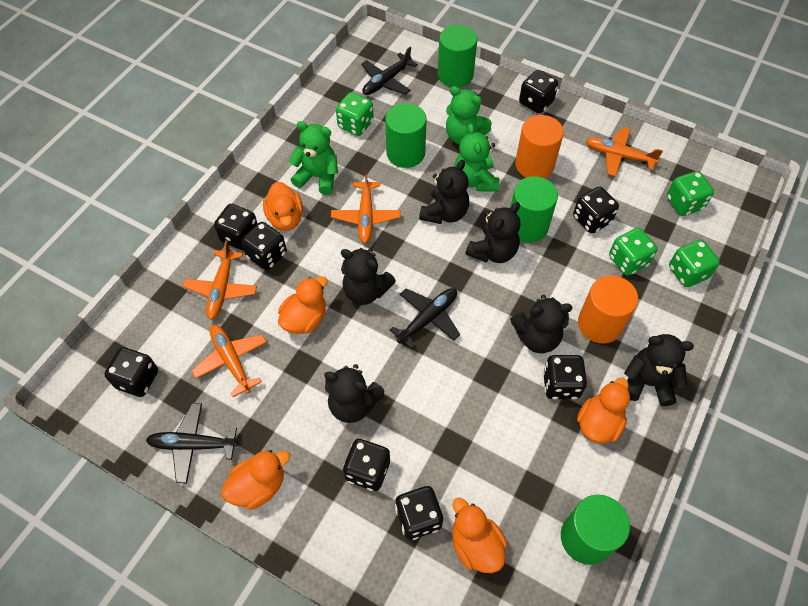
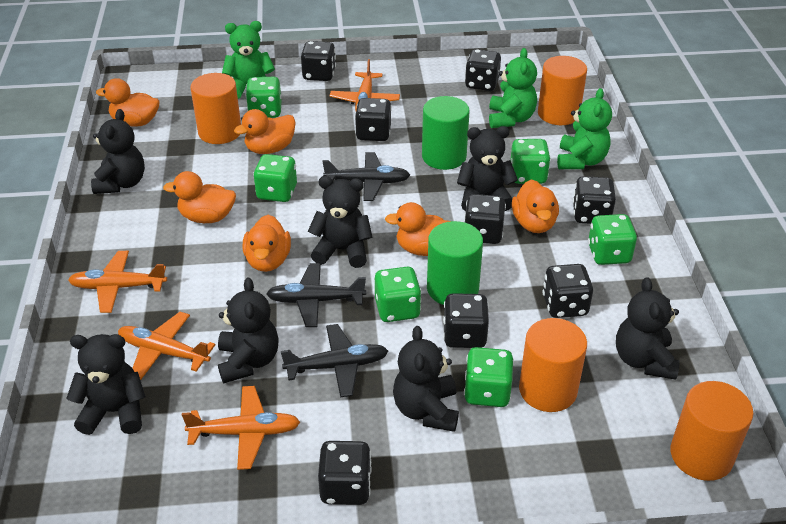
black teddy bear: [324,364,385,423] [341,248,396,305] [419,160,469,224] [465,202,521,263] [510,295,572,353] [624,334,694,406] = 6 -> [66,334,146,435] [91,109,145,194] [218,277,279,383] [308,176,372,268] [393,326,459,432] [457,126,518,211] [616,277,680,380] = 7
green cylinder: [385,103,427,168] [438,25,478,87] [510,176,558,243] [561,495,630,565] = 4 -> [422,96,470,170] [427,221,483,305] = 2
green dice: [336,92,374,136] [609,228,657,276] [667,171,714,216] [669,240,720,287] = 4 -> [246,77,282,118] [253,154,297,202] [375,267,422,322] [464,347,514,407] [510,139,551,184] [588,214,637,265] = 6
orange cylinder: [515,115,564,178] [578,275,638,343] = 2 -> [191,73,241,144] [519,318,587,412] [538,56,587,125] [670,381,753,481] = 4
orange duck: [221,450,290,510] [263,182,303,231] [278,276,327,334] [452,498,507,573] [577,378,630,444] = 5 -> [96,78,160,127] [163,171,236,223] [234,109,296,154] [243,215,291,272] [385,202,451,256] [512,179,559,233] = 6

